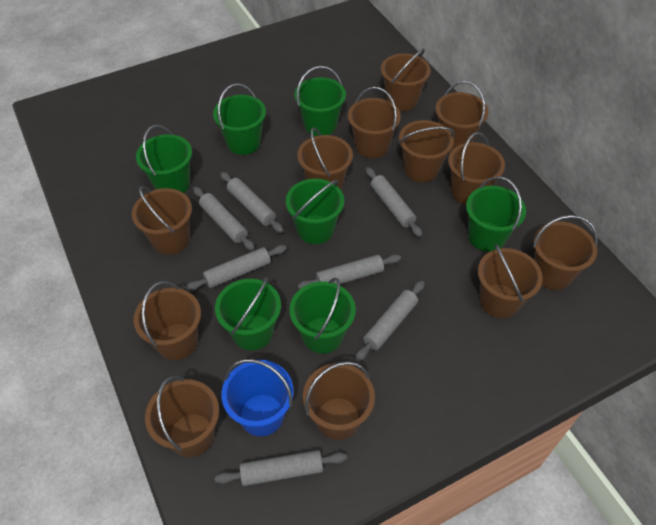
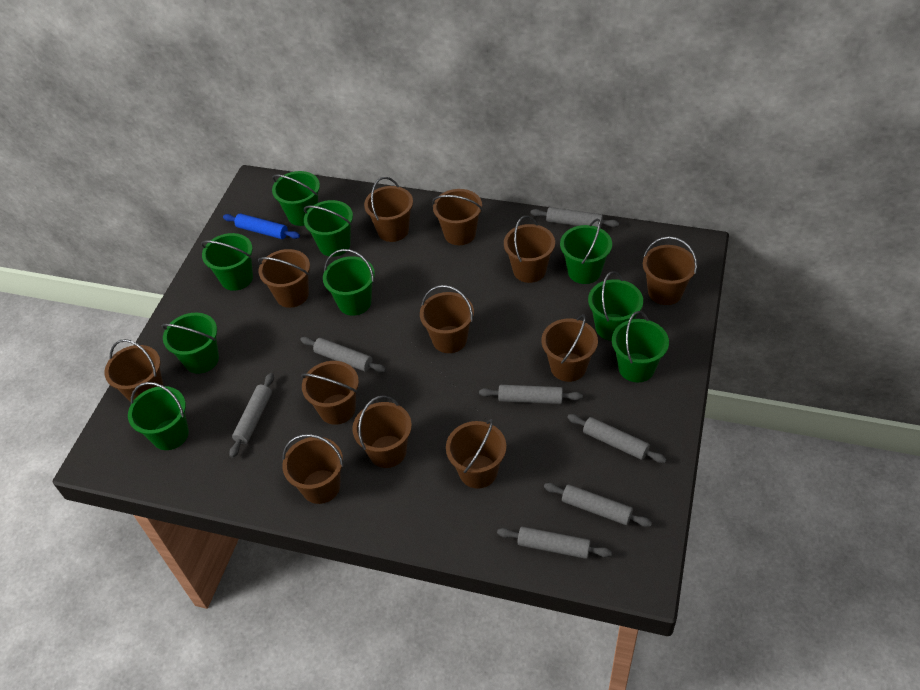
blue bucket: [221,359,294,436] = 1 -> none = 0
blue rolling pin: none = 0 -> [223,213,300,239] = 1
green bucket: [136,125,192,193] [213,83,266,155] [215,277,281,351] [286,179,344,244] [289,277,356,354] [295,66,346,136] [466,177,526,252] = 7 -> [128,382,189,450] [162,313,219,374] [201,233,253,291] [272,171,320,226] [304,200,353,257] [323,249,375,316] [560,218,612,284] [588,271,643,341] [612,311,669,382] = 9

